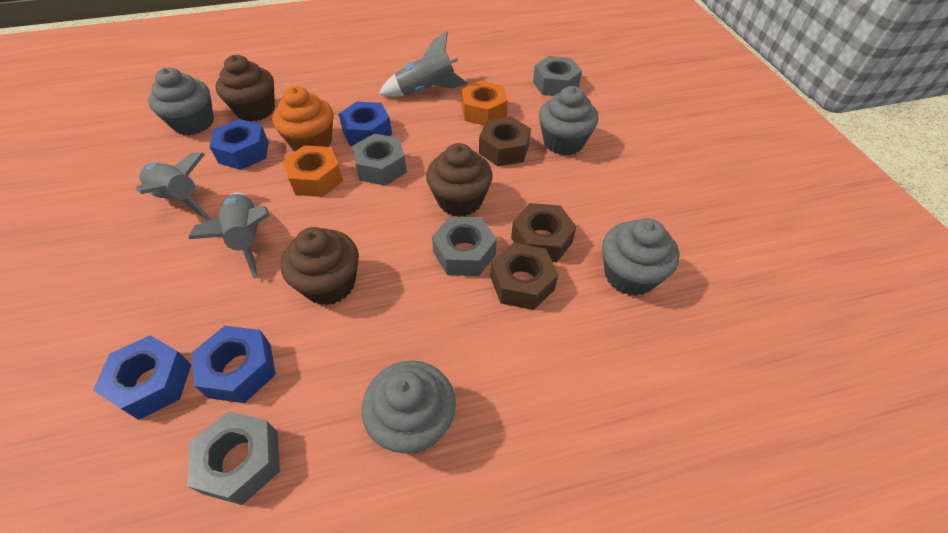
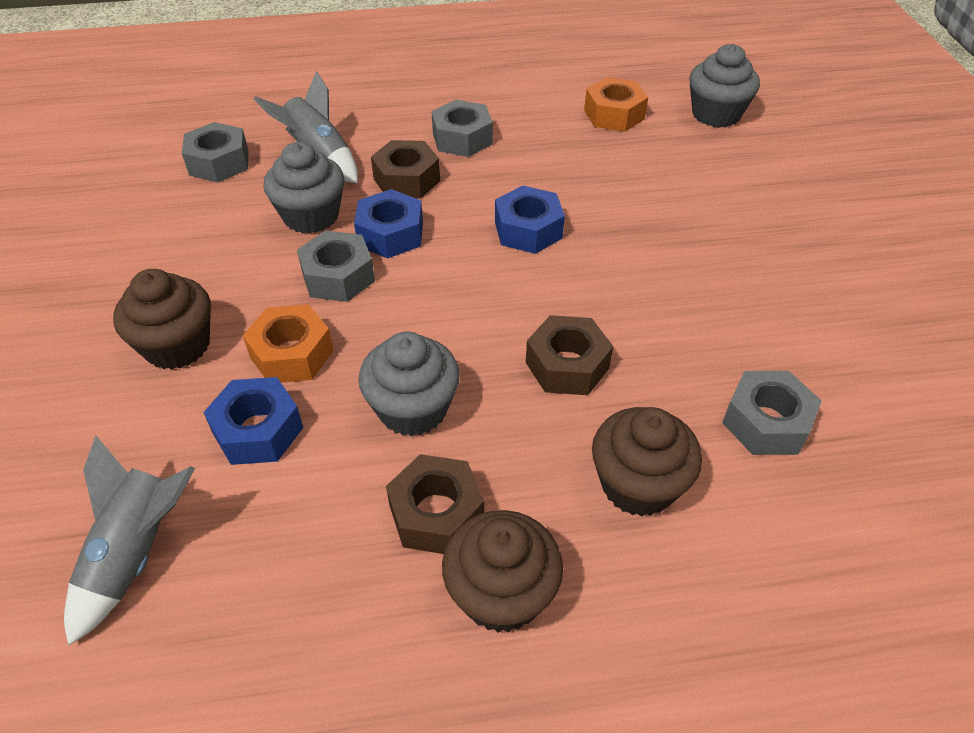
blue nut: [93,335,192,420] [192,326,276,403] [209,119,269,170] [338,101,392,146] = 4 -> [203,377,303,465] [354,189,423,259] [495,185,565,254] = 3
grey cupcake: [148,67,214,135] [362,360,456,453] [539,86,598,155] [602,218,679,296] = 4 -> [263,142,344,234] [359,332,460,436] [689,44,760,128] = 3
grey rocket: [136,153,211,221] [189,193,270,279] [379,31,468,97] = 3 -> [64,436,195,646] [254,71,358,184] = 2
orange cupcake: [272,86,333,151] = 1 -> none = 0

